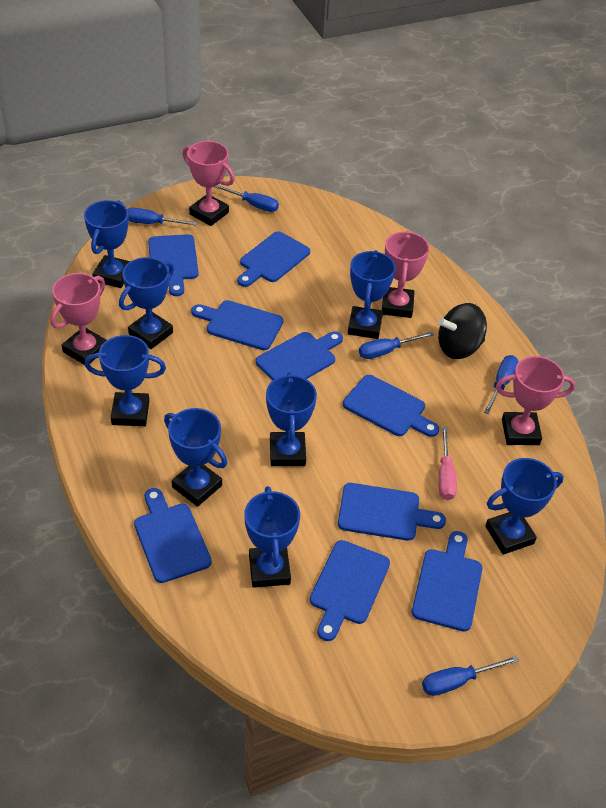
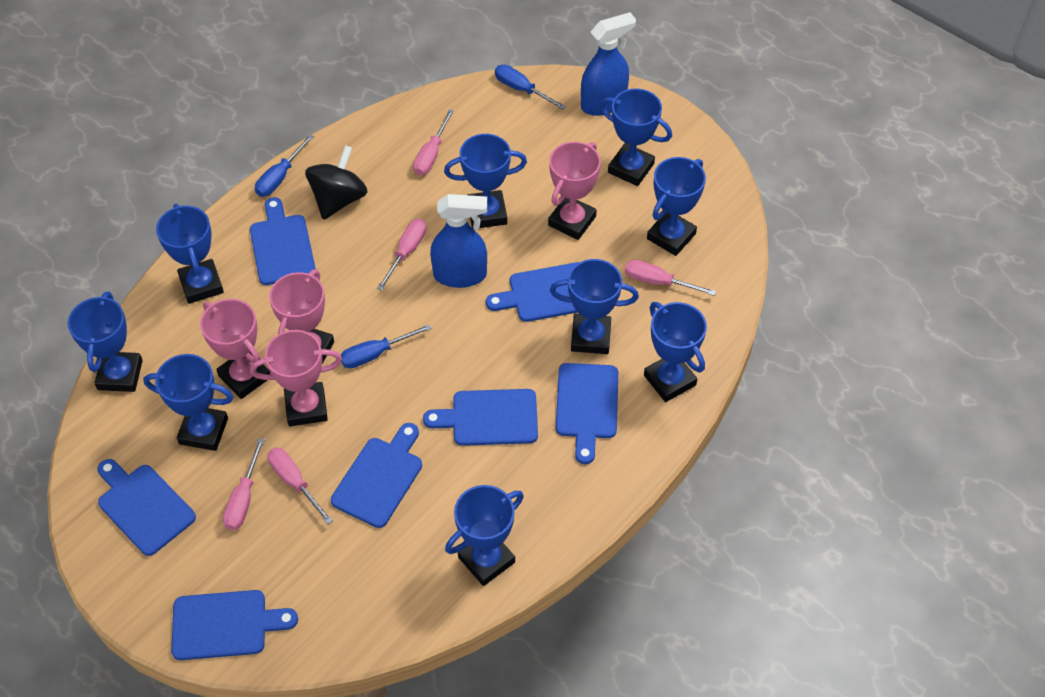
blue cutting board: [134,488,212,583] [148,234,199,296] [191,300,284,350] [237,231,310,287] [256,331,343,381] [310,540,390,641] [338,483,446,541] [343,375,439,437] [412,531,482,632] = 9 -> [97,459,196,556] [171,590,298,660] [250,197,316,285] [331,423,422,528] [423,389,538,446] [486,262,579,322] [556,363,618,464] = 7
blue screwdriver: [127,208,197,226] [214,185,279,212] [359,331,434,359] [422,655,519,696] [484,355,518,414] = 5 -> [255,134,314,197] [341,324,432,368] [495,65,566,110] = 3
blue spray bottle: none = 0 -> [430,194,487,288] [581,12,636,116] = 2
blue trophy: [84,200,131,288] [85,335,166,426] [119,257,174,349] [164,408,227,507] [244,486,300,588] [266,372,317,466] [348,250,395,339] [485,458,564,555] = 8 -> [68,292,143,392] [143,354,233,451] [156,204,224,304] [444,134,527,229] [445,485,524,586] [550,259,639,354] [600,89,672,186] [644,302,707,402] [647,157,706,256] = 9
pink screwdriver: [439,427,457,500] = 1 -> [223,438,265,530] [267,447,333,524] [377,219,427,291] [413,109,454,176] [625,260,716,296] = 5

